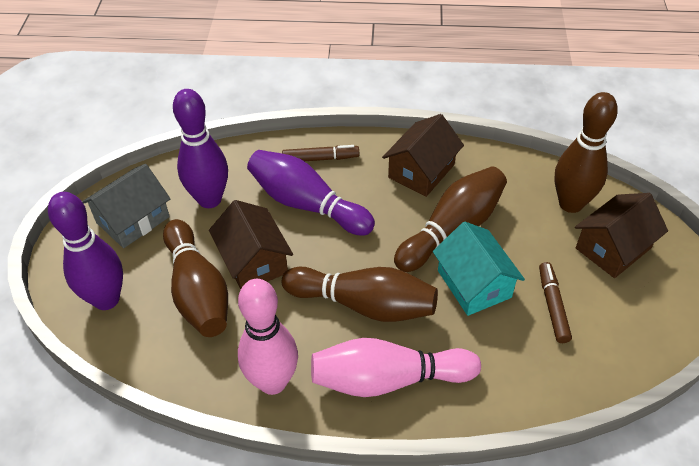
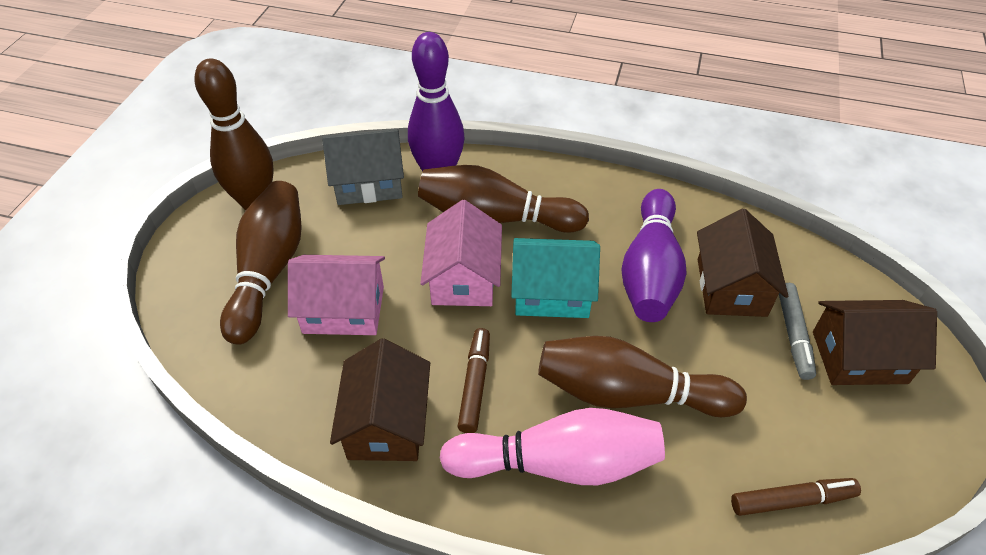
grey marker: none = 0 -> [779,283,816,380] = 1
pink bowling pin: [238,279,298,395] [311,338,481,397] = 2 -> [440,408,665,485] = 1
pink house: none = 0 -> [288,255,385,335] [420,200,502,306] = 2
purple bowling pin: [48,192,123,310] [173,89,228,208] [247,150,375,236] = 3 -> [408,32,464,171] [621,189,686,322] = 2

